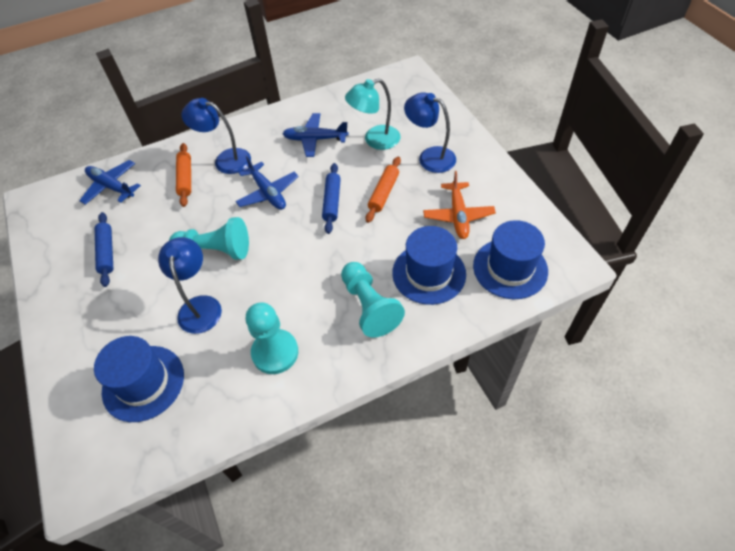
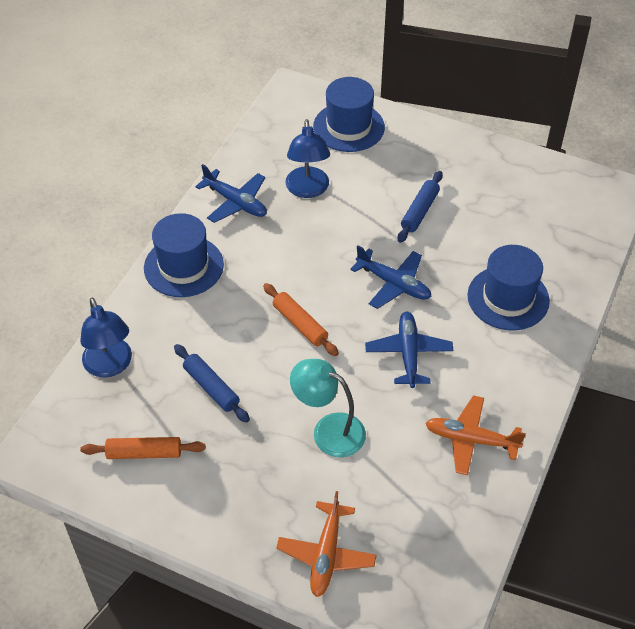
blue lamp: [158,237,222,334] [181,98,251,174] [404,92,456,173] = 3 -> [80,298,132,377] [285,119,330,198] = 2
orange plane: [423,171,496,239] = 1 -> [276,491,377,597] [425,395,526,475] = 2
turquoise pawn: [169,217,249,260] [246,302,298,374] [341,262,405,338] = 3 -> none = 0

